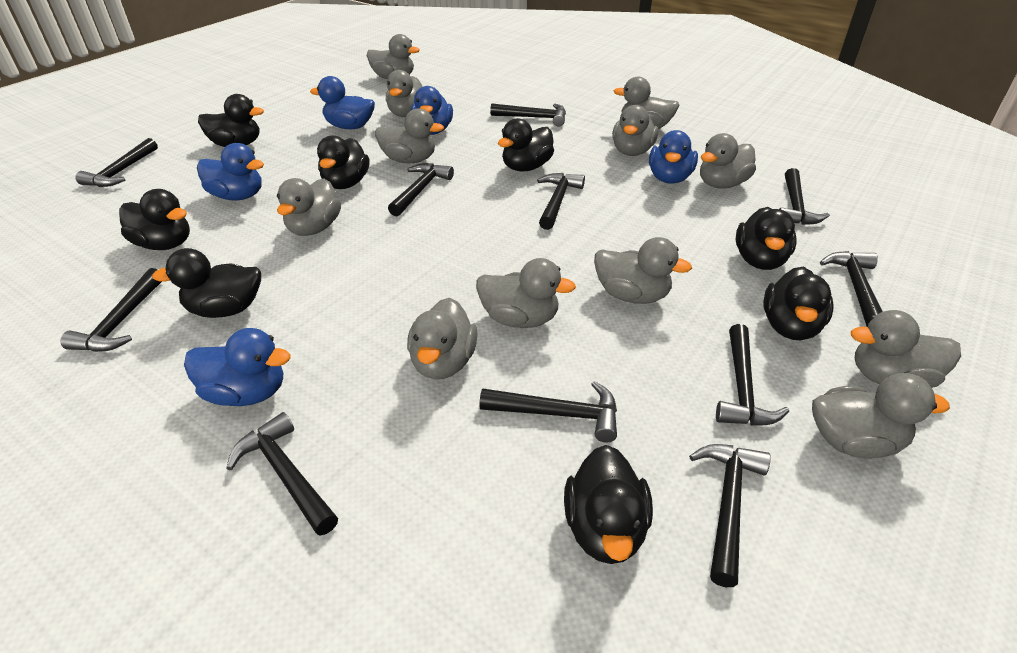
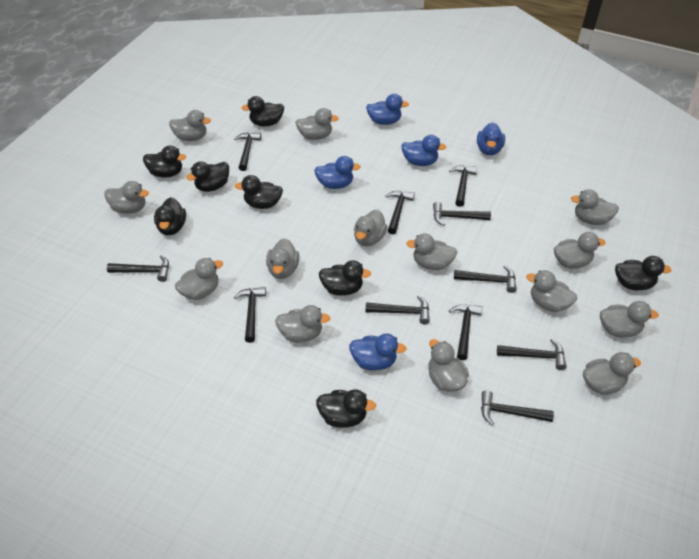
grey duck: [277,178,341,236] [367,34,420,79] [375,108,444,163] [386,70,423,117] [407,298,478,379] [476,258,576,328] [594,237,692,304] [612,105,658,156] [614,77,679,129] [700,133,756,189] [812,373,950,458] [851,310,961,388] = 12 -> [104,181,149,214] [169,110,211,141] [175,258,223,300] [266,238,299,279] [275,305,331,342] [295,108,339,140] [354,210,387,246] [406,234,457,270] [428,339,469,392] [526,270,577,312] [554,232,605,269] [571,190,619,225] [583,352,641,395] [600,301,659,338] = 14

